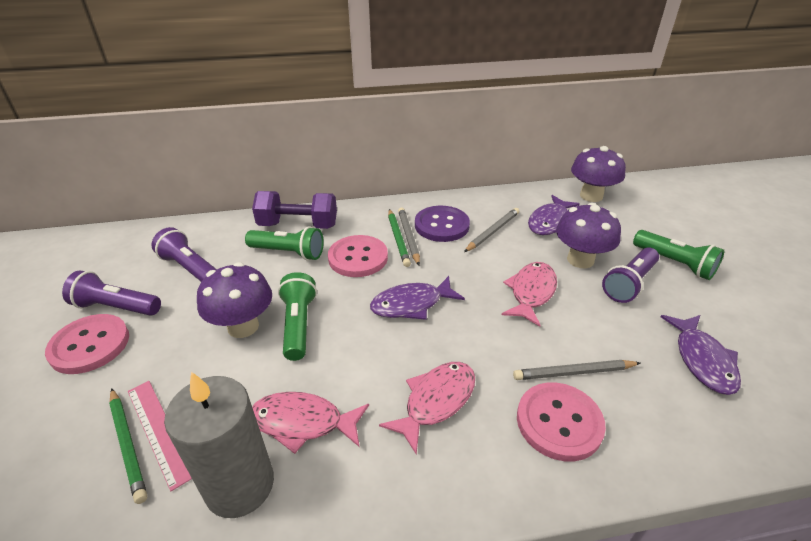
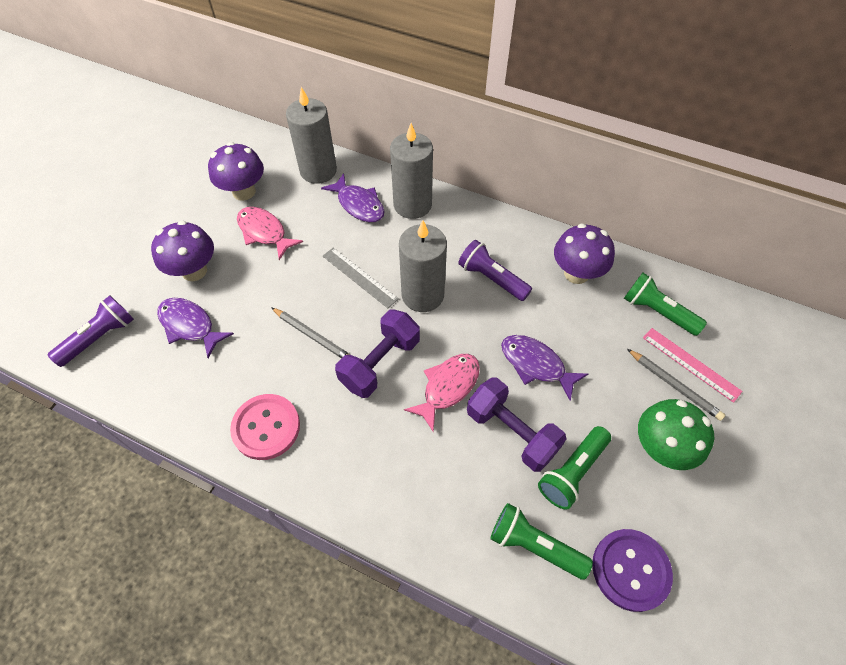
green mushroom: none = 0 -> [638,399,714,470] = 1
green pencil: [109,388,147,504] [388,209,411,267] = 2 -> none = 0
grey candle: [164,372,274,518] = 1 -> [286,87,337,184] [390,123,433,219] [399,220,447,312] = 3
grey pencil: [398,207,420,265] [464,208,519,252] [513,360,640,380] = 3 -> [271,307,350,358] [627,349,725,421] = 2
grey ruler: none = 0 -> [323,248,399,308] = 1
pink button: [45,314,129,374] [328,235,388,277] [517,382,606,461] = 3 -> [230,394,300,460] = 1
pink fish: [252,392,369,454] [379,362,475,455] [502,262,557,327] = 3 -> [237,207,303,260] [404,354,480,431] = 2
purple dumbbell: [252,191,337,229] = 1 -> [335,309,420,398] [467,377,567,472] = 2
purple flashlight: [62,270,161,316] [152,227,217,282] [602,247,659,303] = 3 -> [48,296,134,367] [458,240,532,301] = 2

